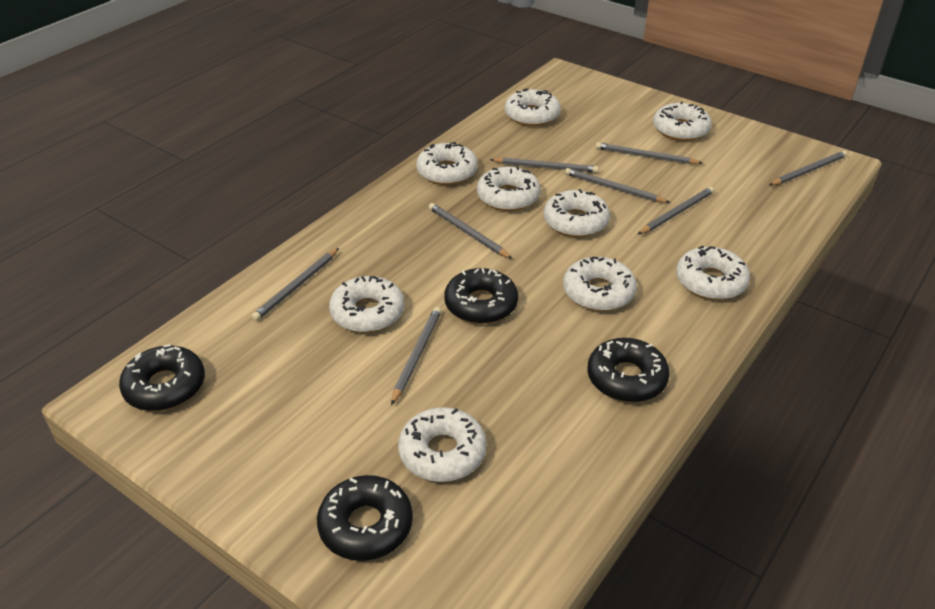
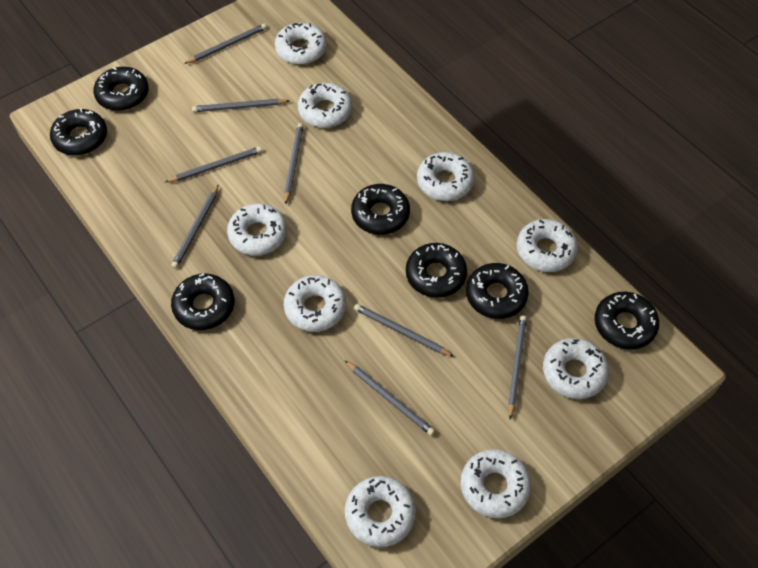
black donut: [119,344,205,411] [317,475,413,561] [444,268,518,324] [587,338,670,402] = 4 -> [50,109,107,156] [93,67,149,111] [171,274,234,330] [351,184,410,235] [406,243,467,298] [466,263,529,319] [595,292,659,349] = 7

